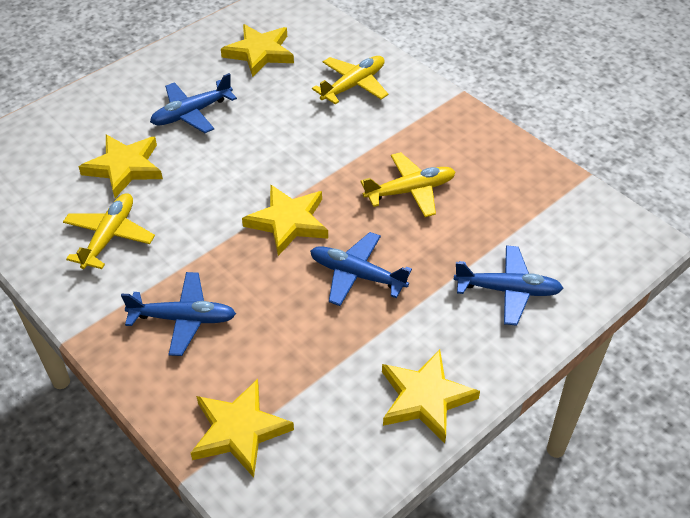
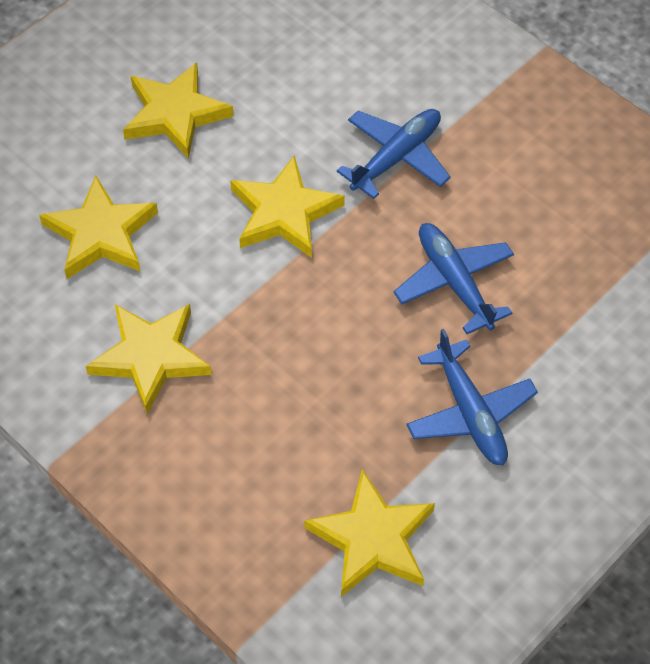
blue plane: [121,272,236,356] [150,73,237,133] [310,232,412,306] [454,245,563,326] = 4 -> [337,109,451,199] [394,223,514,334] [407,329,538,466] = 3
yellow plane: [63,193,155,269] [312,56,388,105] [361,152,455,217] = 3 -> none = 0

